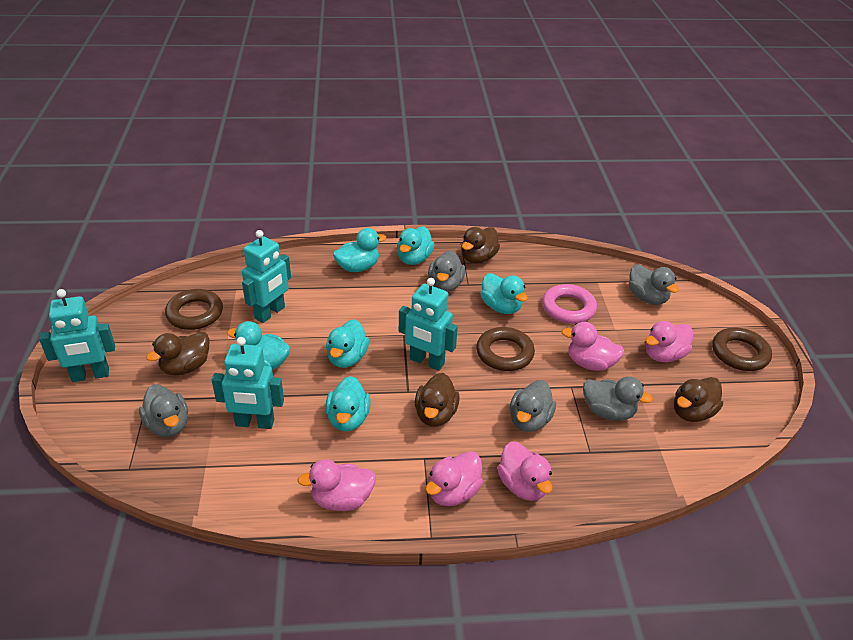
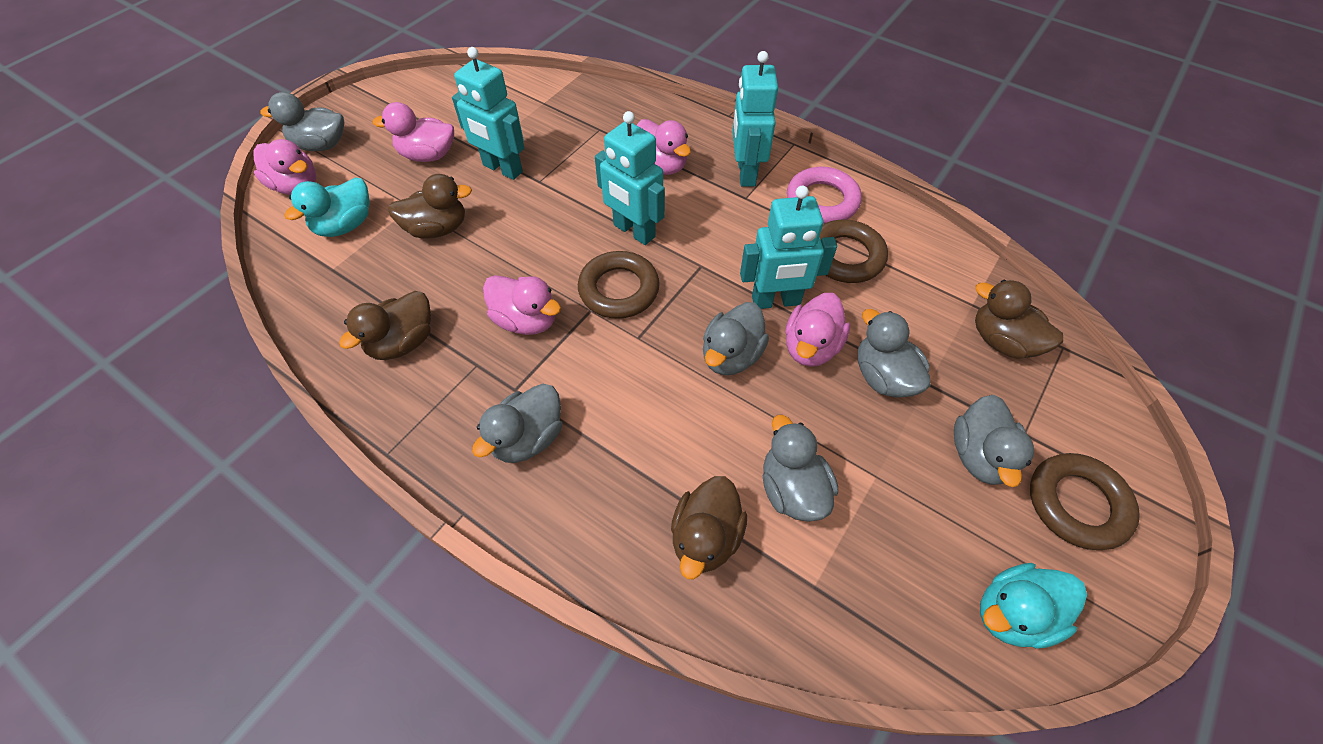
grey duck: [139,384,188,437] [428,250,465,292] [510,380,556,432] [583,377,653,421] [629,264,679,305] = 5 -> [260,92,344,151] [472,384,562,463] [703,302,769,375] [763,415,838,522] [858,309,930,397] [954,395,1034,487] = 6
turquoise duck: [227,321,290,370] [325,376,371,431] [326,319,369,368] [333,228,386,272] [397,226,435,265] [481,273,528,314] = 6 -> [284,178,370,237] [980,563,1087,649] = 2

